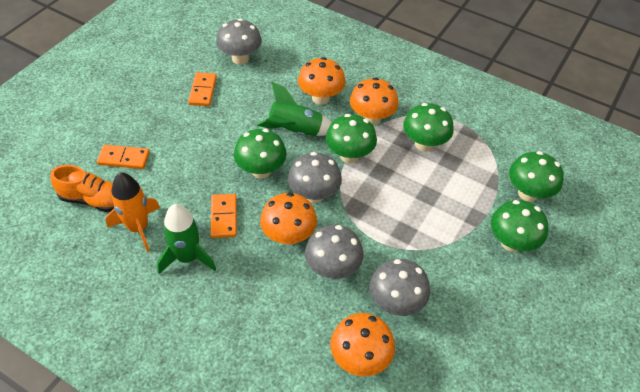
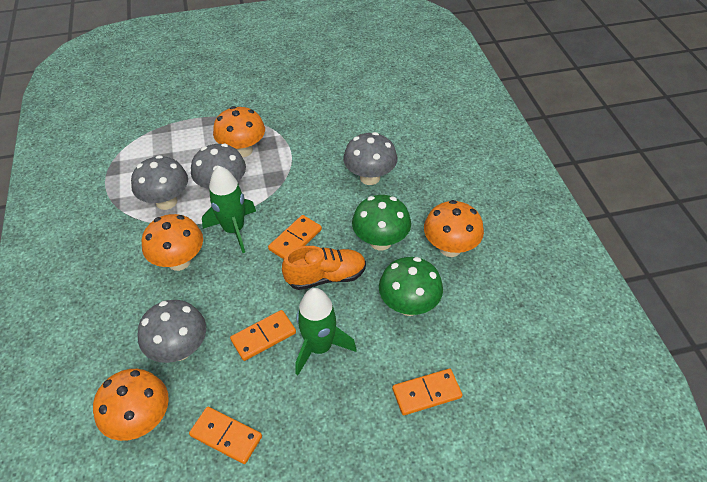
green mushroom: [234,129,287,179] [326,114,377,163] [403,103,454,152] [491,200,548,252] [509,151,564,202] = 5 -> [352,195,411,250] [379,257,443,316] = 2
orange domino: [97,145,150,169] [188,72,217,106] [210,194,237,238] = 3 -> [189,407,262,464] [230,310,296,361] [268,215,322,259] [392,369,462,415] = 4
orange rocket: [106,173,160,252] = 1 -> none = 0

